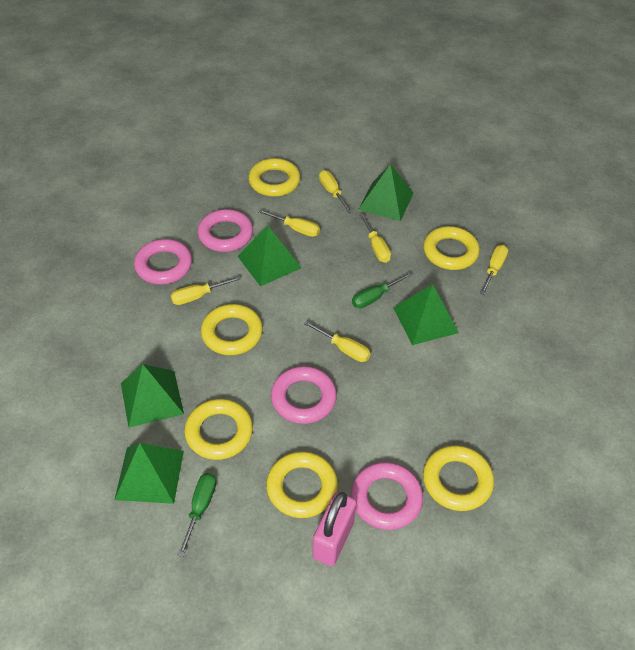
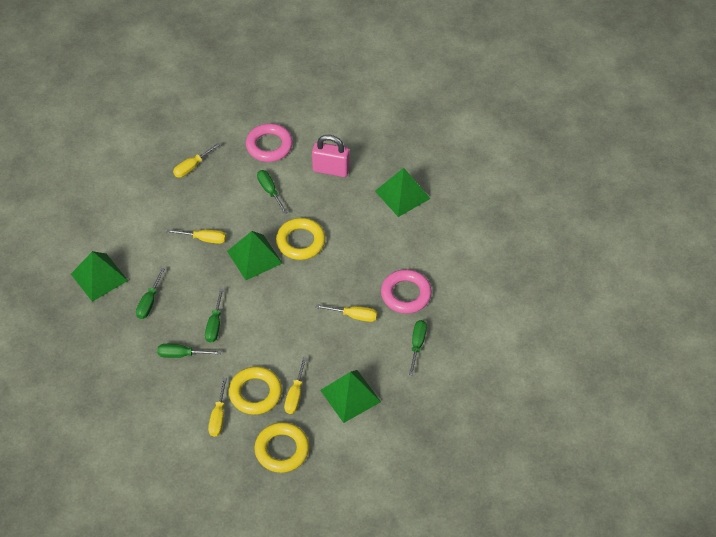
green pyramid: [114,443,184,504] [121,364,184,428] [238,225,301,286] [358,164,414,221] [393,284,459,345] = 5 -> [71,251,128,302] [227,231,283,280] [320,370,381,423] [375,168,430,217] = 4
green screwdriver: [178,473,216,557] [352,272,412,308] = 2 -> [136,268,165,319] [157,344,221,358] [205,289,224,343] [257,170,288,214] [409,320,427,375] = 5
pink ring: [134,239,192,284] [197,209,253,252] [271,366,337,424] [351,462,423,530] = 4 -> [246,124,293,162] [381,269,432,314] = 2
yellow ring: [184,399,253,460] [201,304,263,355] [248,158,300,197] [266,451,338,518] [423,226,480,270] [423,445,494,511] = 6 -> [229,367,282,415] [254,422,309,473] [276,218,326,260] = 3
yellow screwdriver: [170,276,241,305] [259,209,320,237] [305,321,371,362] [319,170,352,213] [360,214,391,263] [480,245,508,295] = 6 -> [167,229,226,244] [173,143,220,178] [208,378,227,437] [284,357,307,414] [315,304,377,322] = 5

